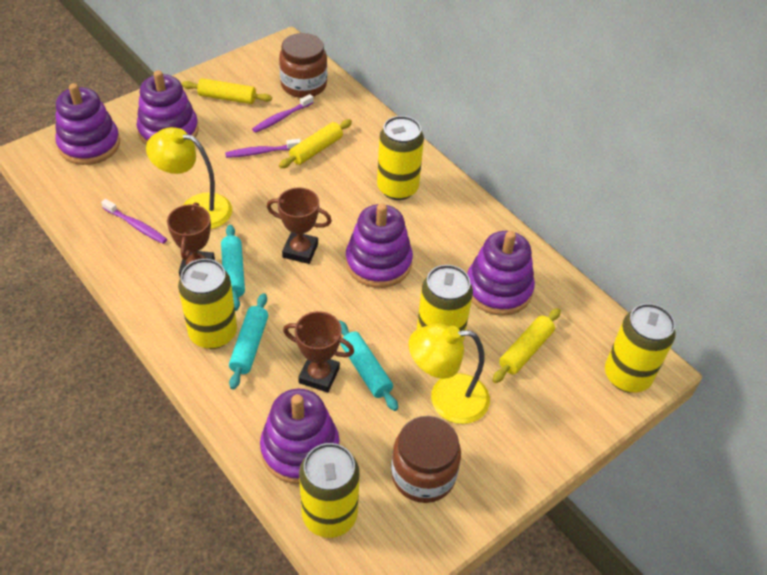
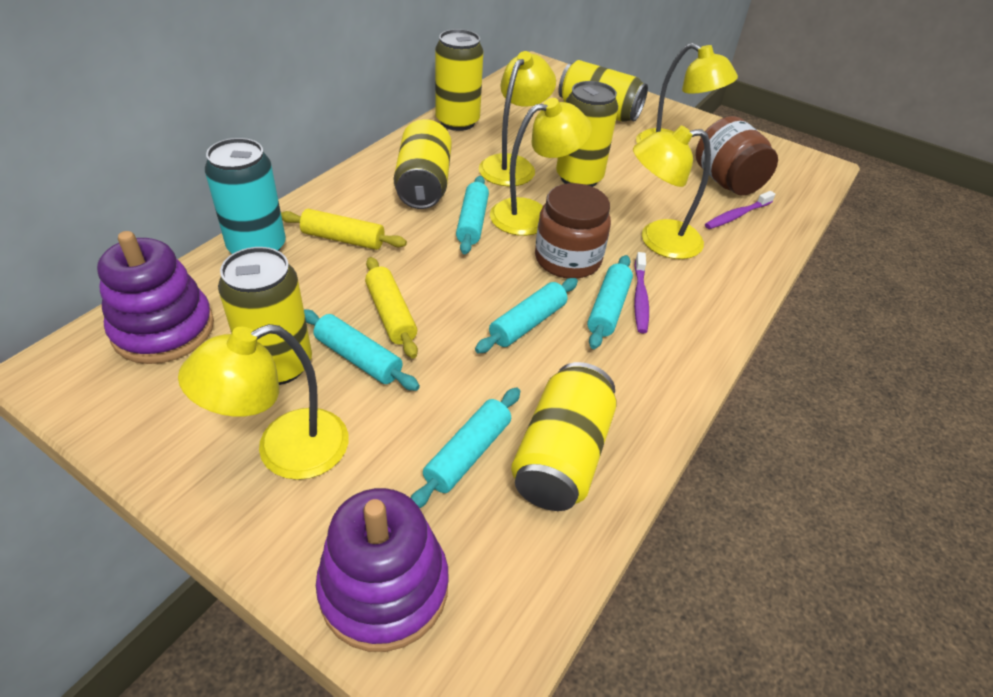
brown trophy: [167,202,215,277] [267,187,332,264] [283,311,354,393] = 3 -> none = 0
purple stacking toy: [55,83,120,165] [137,70,199,145] [260,389,339,484] [346,203,413,288] [467,231,535,316] = 5 -> [97,231,214,364] [316,488,449,652] = 2
purple toothbrush: [101,199,167,244] [225,139,301,158] [252,94,314,133] = 3 -> [634,252,649,333] [705,191,775,229] = 2
turquoise can: none = 0 -> [205,138,286,254] = 1
turquoise rolling pin: [221,225,245,311] [229,293,268,390] [339,320,398,411] = 3 -> [304,309,420,391] [411,387,520,508] [456,176,489,254] [475,278,578,353] [587,255,633,349] = 5
yellow can: [178,259,237,349] [299,443,360,538] [377,116,424,200] [417,265,473,341] [605,303,676,393] = 5 -> [218,247,312,385] [394,119,452,209] [435,29,483,131] [511,362,617,511] [556,81,618,187] [558,60,648,122] = 6
yellow lamp: [146,127,232,229] [409,323,490,424] = 2 -> [178,324,349,480] [479,51,556,186] [490,98,592,236] [633,125,711,259] [636,43,738,143] = 5
yellow rolling pin: [182,78,272,104] [279,119,352,168] [492,308,561,383] = 3 -> [281,209,407,250] [365,257,418,359] = 2

